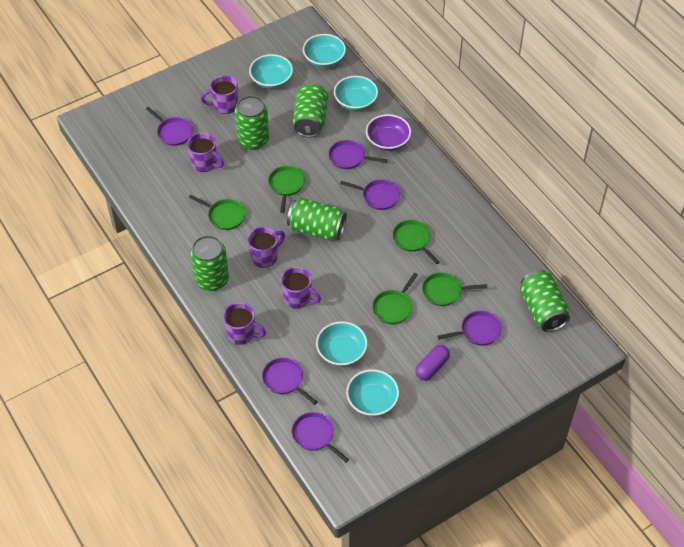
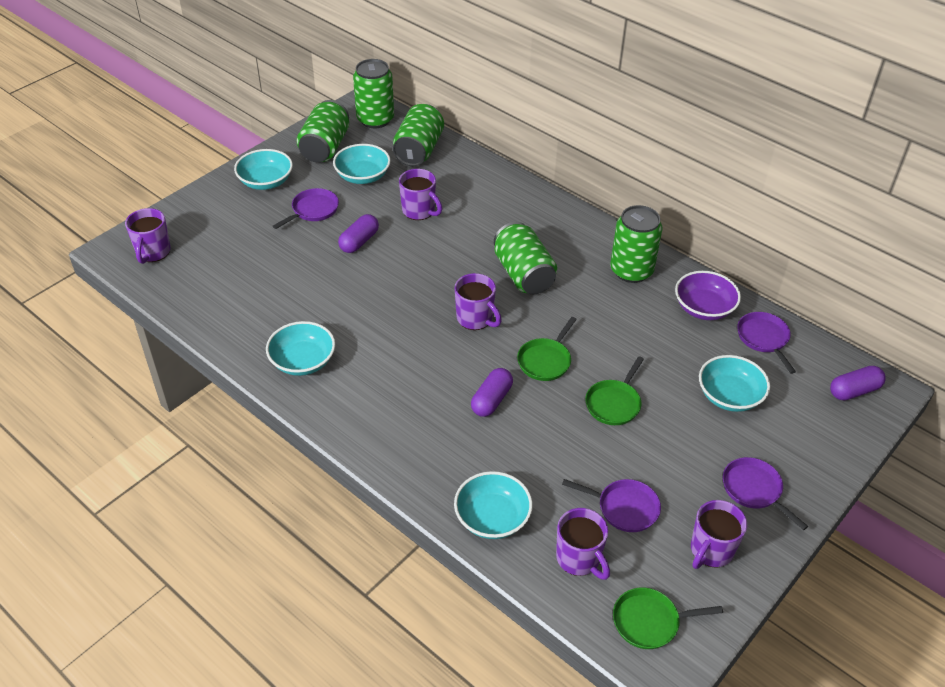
green pan: [189,195,245,230] [268,166,305,213] [372,273,418,324] [392,220,439,264] [422,273,487,306] = 5 -> [517,317,577,381] [585,356,644,425] [613,588,723,649] = 3
purple capsule: [415,345,450,380] = 1 -> [338,214,379,253] [471,368,513,417] [830,366,886,400] = 3
purple pan: [146,107,193,146] [262,358,317,405] [292,412,349,463] [328,140,388,169] [340,179,400,210] [437,311,502,346] = 6 -> [273,188,339,229] [562,479,661,532] [723,457,808,530] [737,312,796,374] = 4

